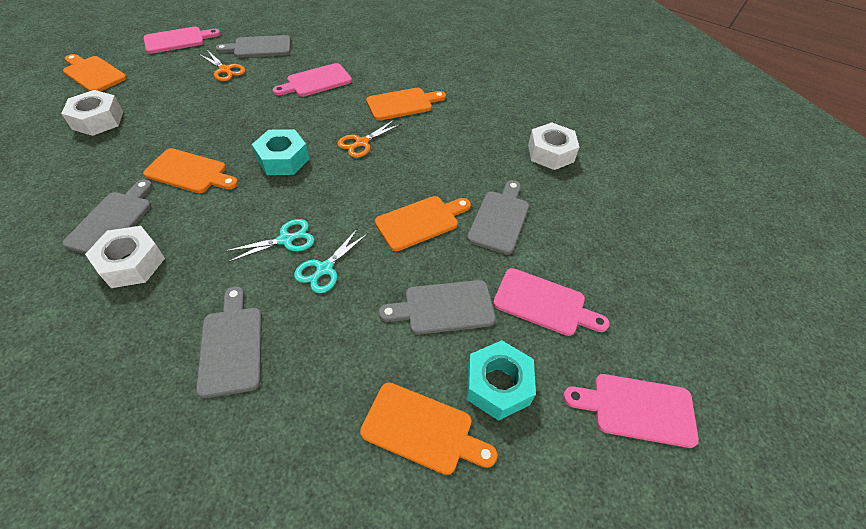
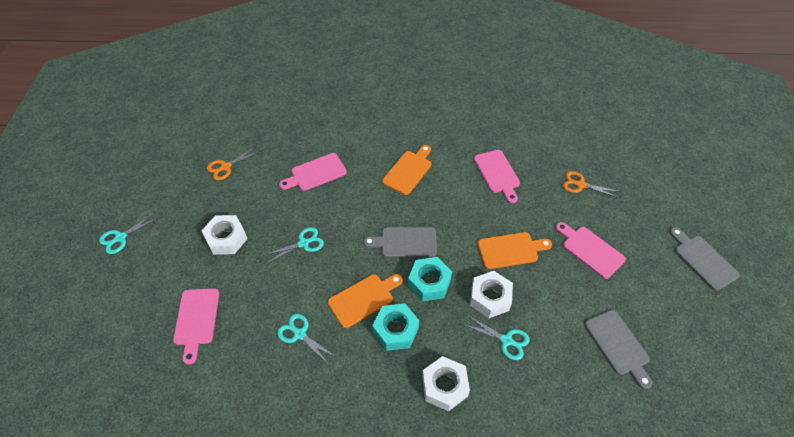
grey cutting board: [62,179,152,254] [196,286,262,398] [216,35,291,58] [379,280,496,334] [467,180,529,254] = 5 -> [363,227,437,257] [585,310,652,389] [670,227,740,291] = 3
orange cutting board: [63,54,127,91] [143,148,238,193] [360,382,497,475] [366,88,446,121] [375,196,471,251] = 5 -> [328,274,402,328] [382,145,431,195] [477,232,552,269] = 3
turquoise scissors: [226,219,315,262] [294,228,367,293] = 2 -> [99,213,158,254] [263,227,324,263] [277,314,336,365] [463,315,530,360] = 4

